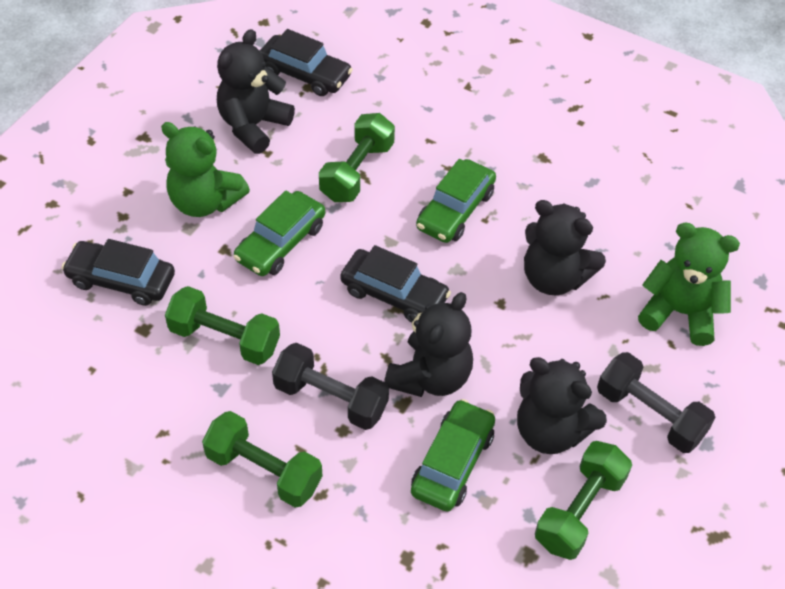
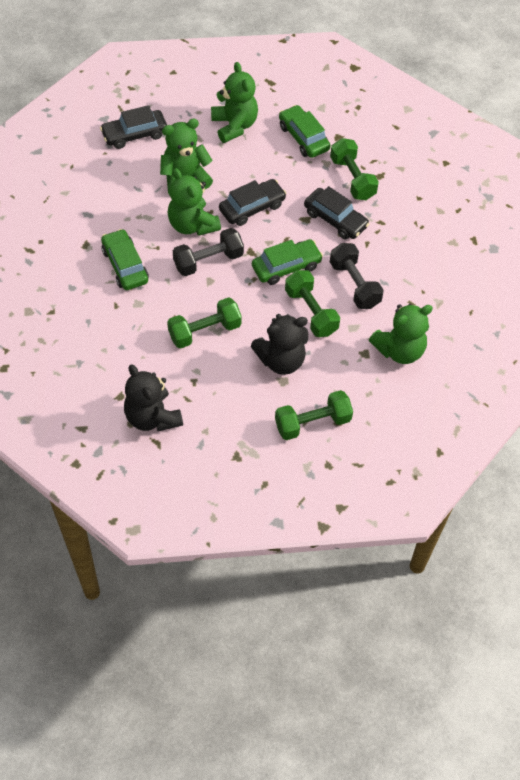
black teddy bear: [217,29,295,154] [384,292,473,397] [517,357,607,454] [524,200,606,296] = 4 -> [124,364,183,431] [251,314,308,375] = 2
green teddy bear: [161,122,250,217] [638,222,740,346] = 2 -> [160,119,213,195] [168,168,221,236] [211,62,258,143] [369,304,433,364] = 4

